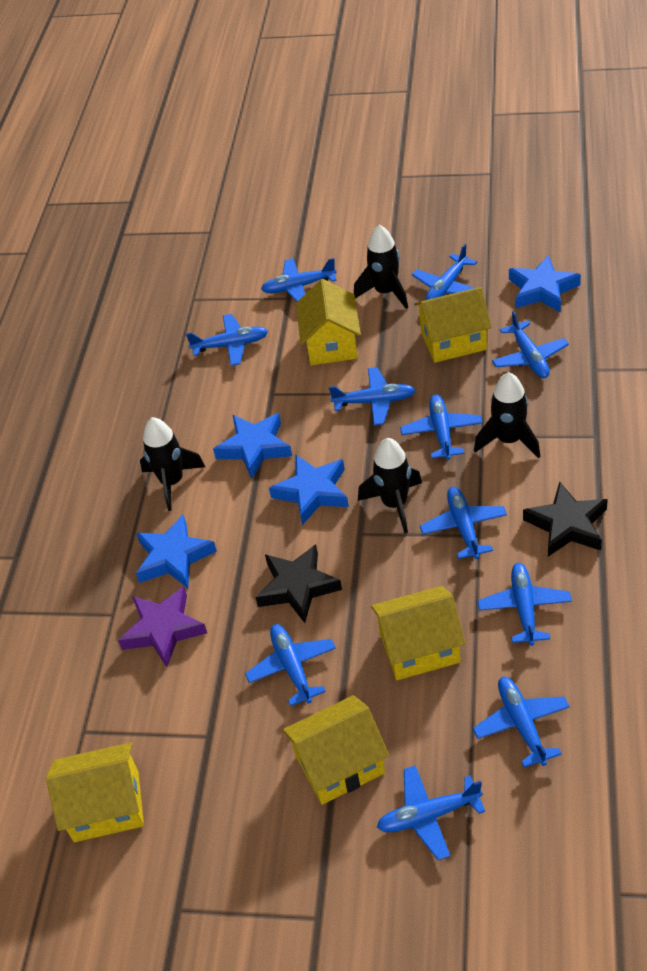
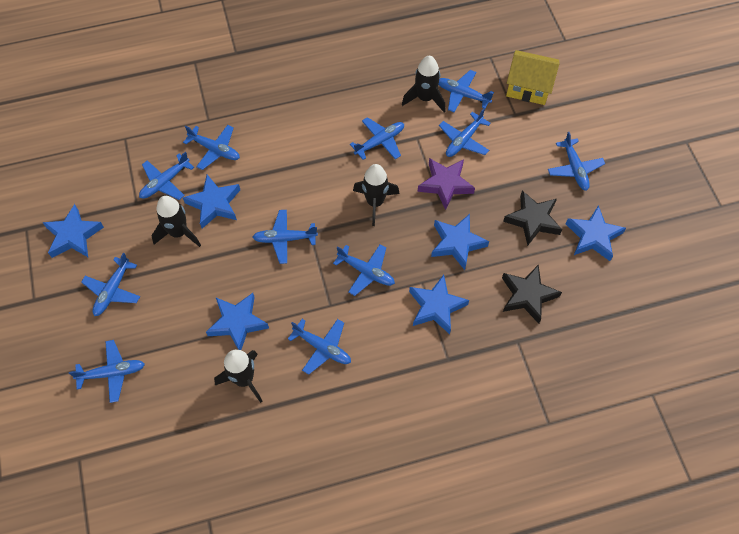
blue star: [136,515,217,588] [213,413,292,479] [269,455,349,525] [509,255,581,312] = 4 -> [42,204,104,258] [183,175,240,228] [206,293,269,350] [409,275,469,334] [431,214,489,270] [565,205,626,261] = 6
yellow house: [46,742,144,842] [283,695,389,805] [296,279,361,365] [371,586,466,680] [414,287,492,363] = 5 -> [506,50,559,105] = 1

